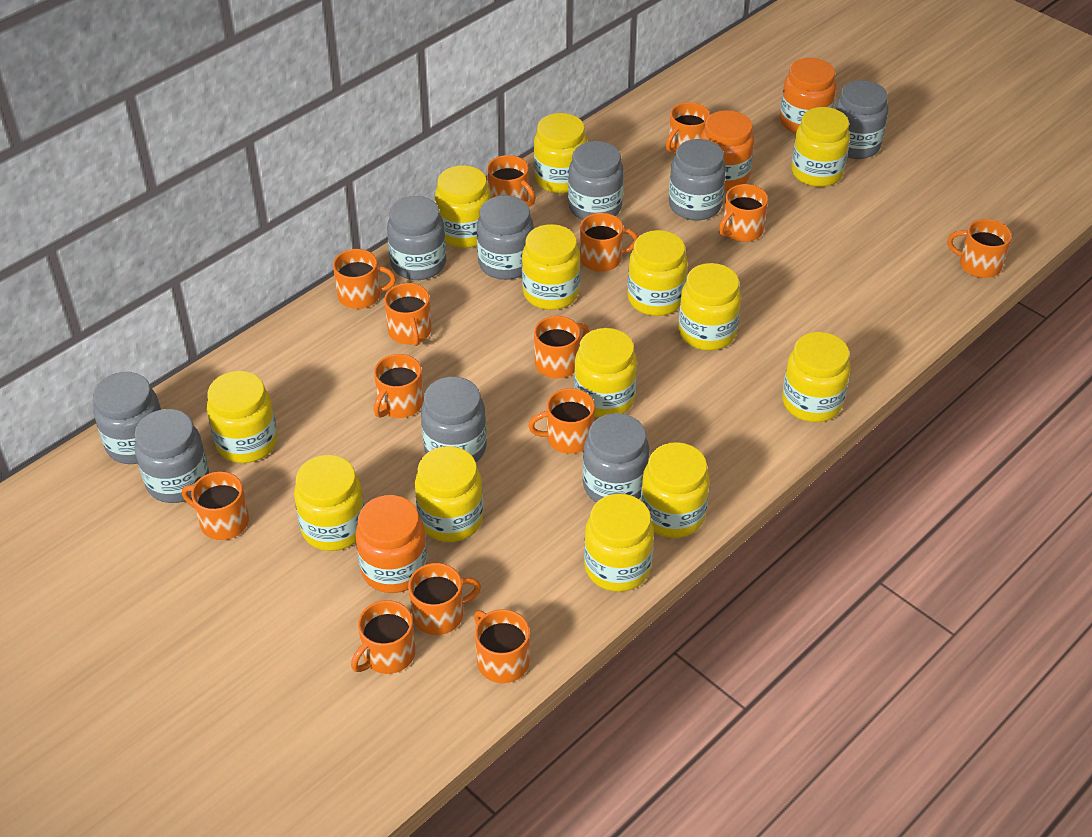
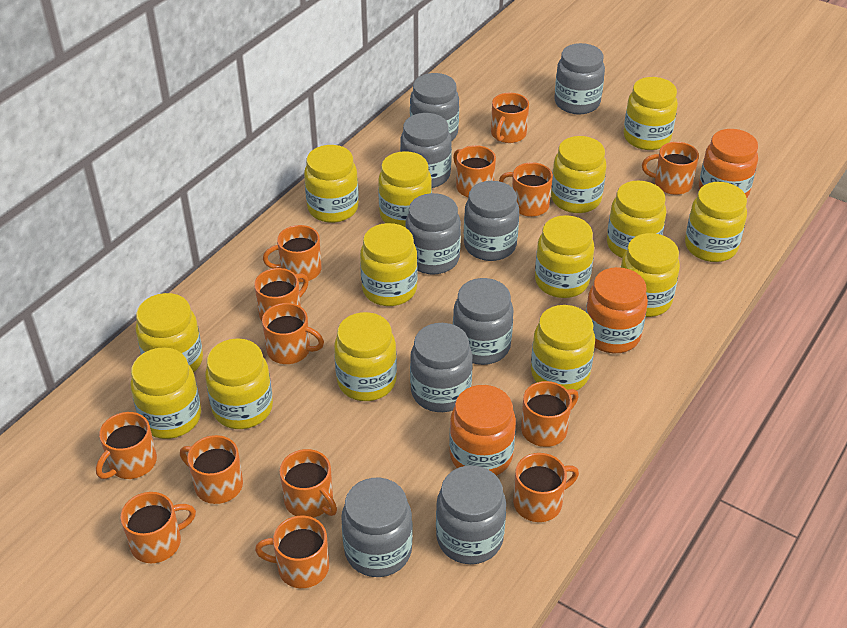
yellow jar: [207,371,278,463] [294,455,364,551] [415,446,483,542] [435,165,491,248] [522,224,581,310] [534,113,588,193] [574,328,637,418] [584,494,654,592] [627,230,688,316] [641,442,710,538] [678,263,741,351] [782,332,851,422] [791,107,850,187] = 13 -> [131,347,201,439] [136,293,203,373] [205,338,273,429] [304,145,359,223] [334,312,397,401] [360,223,418,306] [378,151,432,228] [531,305,595,391] [535,215,594,298] [551,136,607,213] [607,181,666,258] [620,233,680,317] [623,77,678,150] [685,182,747,262] = 14

